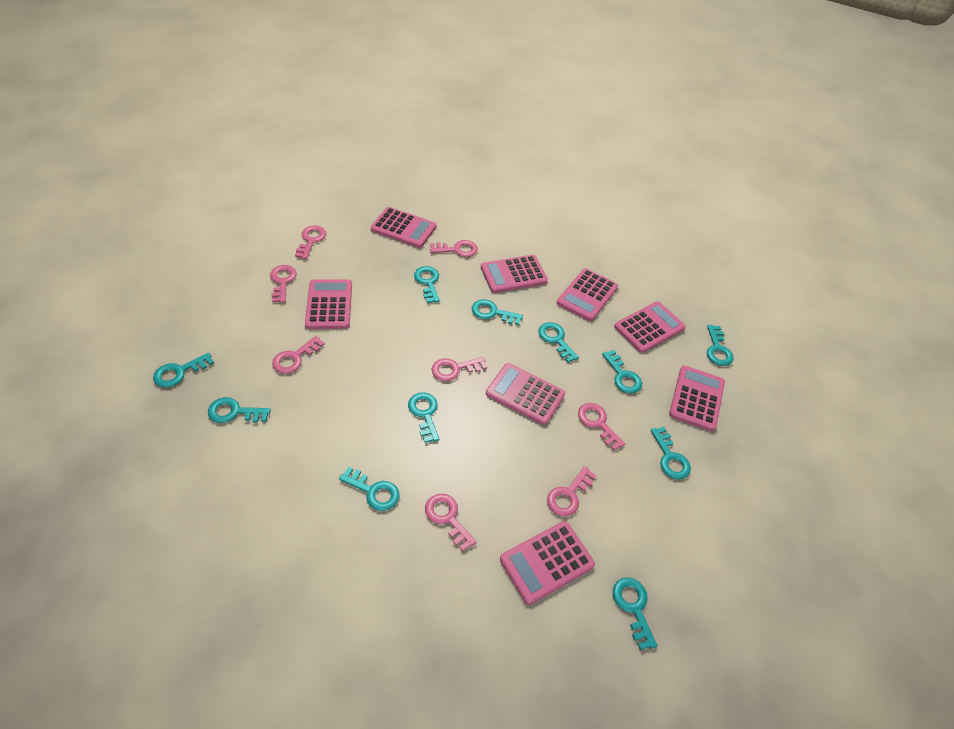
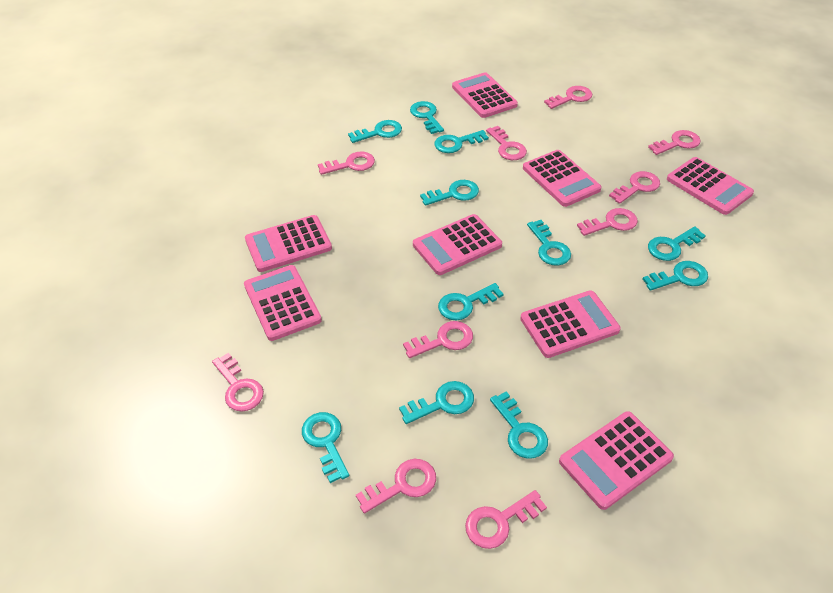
pink key: [270,265,296,303] [272,336,325,374] [295,226,326,259] [425,493,477,551] [430,240,478,257] [432,357,487,381] [547,466,597,516] [578,403,625,451] = 8 -> [212,353,264,412] [318,151,375,175] [356,459,436,514] [403,321,473,358] [465,490,547,549] [486,126,527,160] [544,86,592,109] [577,208,638,236] [609,171,660,204] [648,130,701,155] = 10

